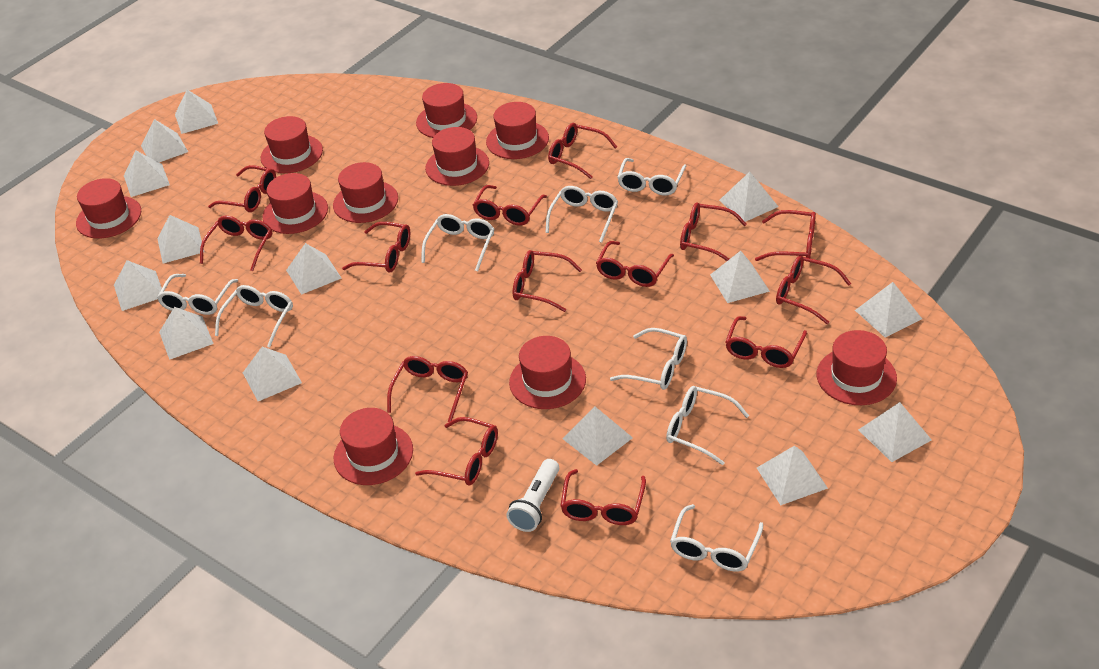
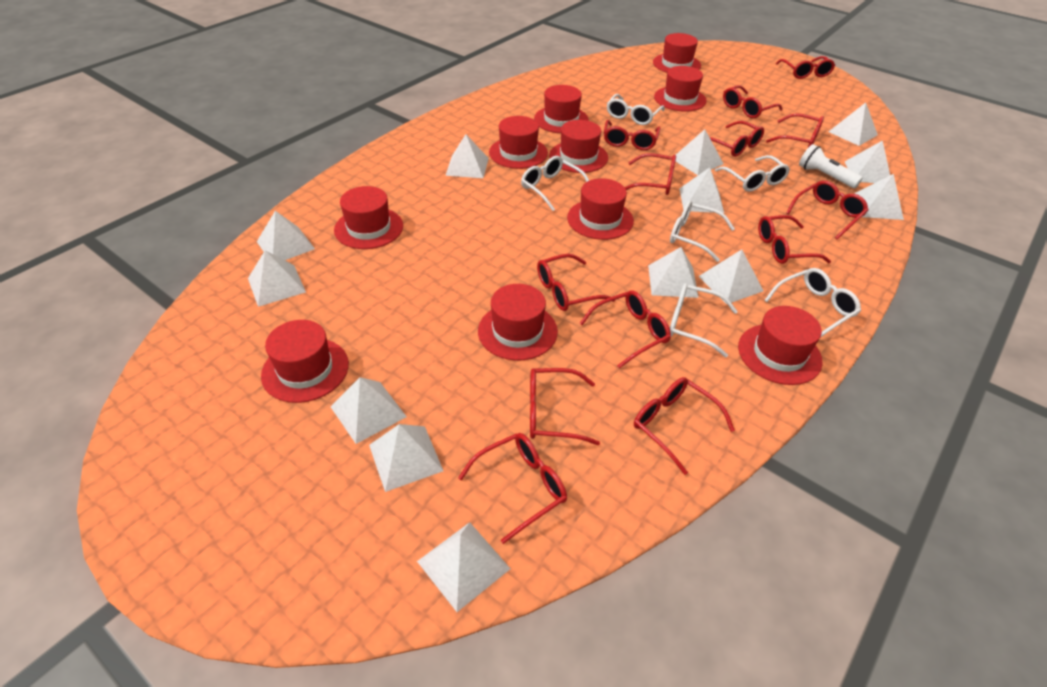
red glasses: [200,216,272,271] [208,165,276,212] [342,222,410,272] [387,356,468,422] [415,417,498,485] [473,185,547,226] [513,250,582,312] [548,123,617,179] [561,469,646,525] [596,241,674,287] [680,202,747,261] [725,316,807,368] [755,210,816,261] [776,255,851,324] = 14 -> [458,433,567,544] [530,368,600,445] [537,254,615,311] [580,290,671,368] [604,120,661,150] [625,153,676,195] [634,377,735,475] [710,121,764,157] [723,85,783,118] [758,215,831,264] [766,113,824,148] [776,56,835,79] [786,181,868,240] = 13
white glasses: [157,274,238,315] [215,285,293,348] [421,214,494,271] [546,186,618,243] [610,328,687,390] [617,158,686,195] [666,386,749,465] [670,504,763,571] = 8 -> [521,156,589,211] [607,94,664,125] [670,201,735,262] [670,283,738,357] [715,155,790,192] [764,268,861,338] = 6
white pyramid: [114,260,162,311] [124,150,170,197] [141,119,188,162] [157,215,204,264] [159,307,214,360] [175,90,218,134] [243,347,302,401] [286,243,341,295] [562,407,633,466] [710,251,770,303] [719,172,779,222] [757,446,828,505] [855,282,922,337] [858,402,932,462] = 14 -> [248,250,306,307] [257,211,315,260] [331,377,407,444] [369,424,443,492] [417,522,511,612] [445,134,489,178] [648,247,699,298] [676,129,724,175] [679,167,724,213] [699,249,763,304] [829,102,878,146] [845,140,890,183] [854,174,904,220] = 13

